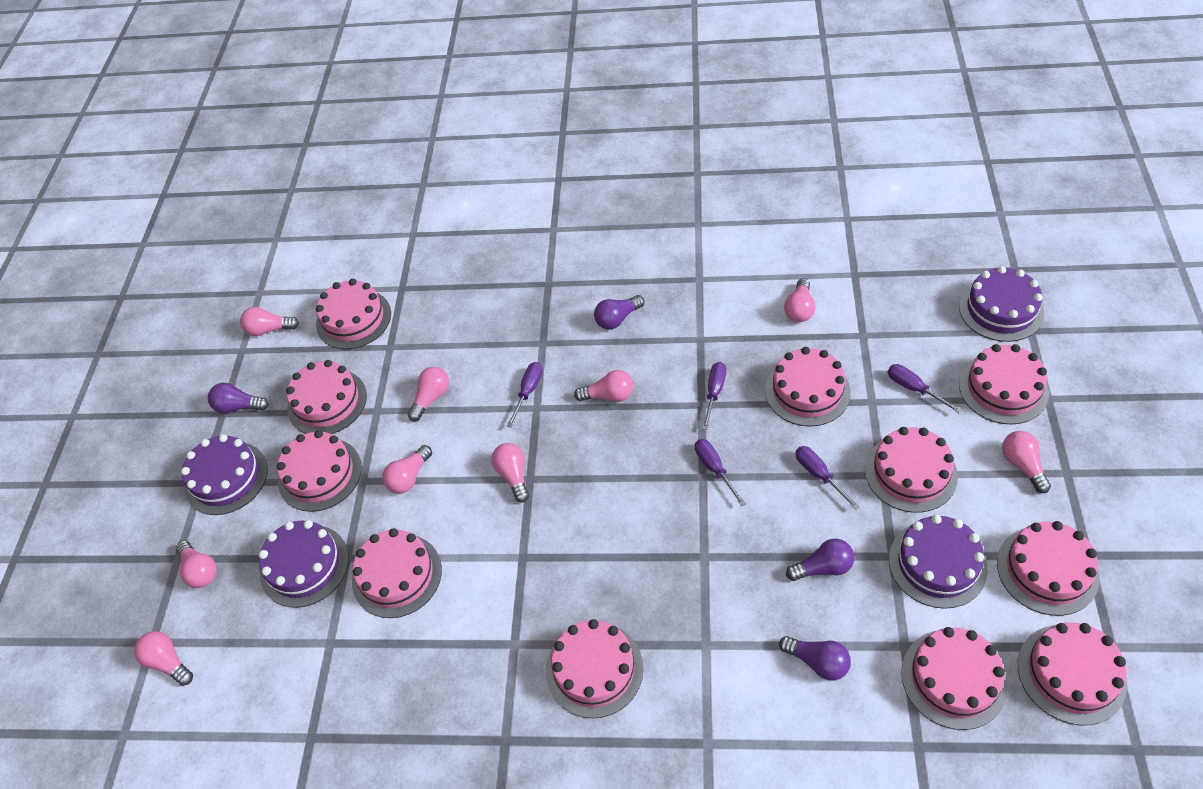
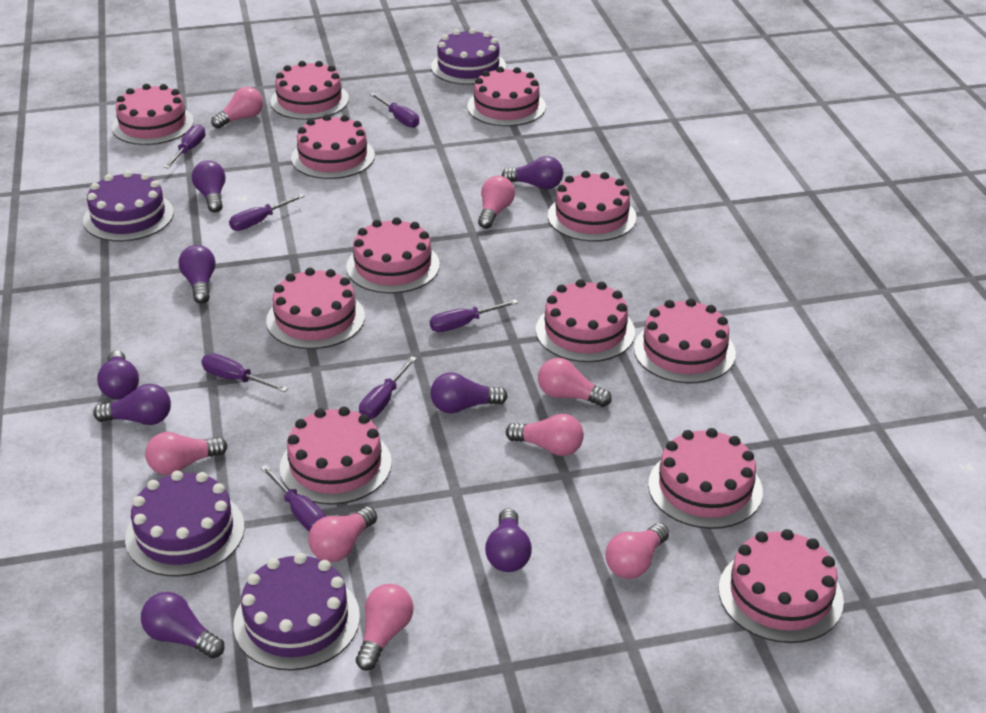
pink cake: [277,430,362,512] [286,360,367,434] [316,279,391,349] [352,528,442,618] [546,619,644,719] [765,347,851,427] [865,427,958,513] [901,627,1008,730] [959,344,1049,425] [997,521,1099,616] [1018,622,1127,725] = 11 -> [112,84,194,145] [266,268,365,349] [270,61,349,120] [280,406,392,505] [291,114,375,179] [346,217,440,294] [467,67,546,126] [536,279,635,362] [548,171,637,242] [634,298,736,383] [648,428,763,529] [719,529,844,643] = 12
pink light bulb: [134,631,193,686] [176,540,217,588] [240,307,299,336] [382,445,432,494] [408,367,449,421] [492,443,529,503] [574,370,634,402] [784,278,816,322] [1002,431,1051,493] = 9 -> [145,432,227,475] [211,87,263,128] [308,506,377,562] [356,584,413,671] [478,176,515,229] [506,413,584,456] [538,358,612,407] [606,523,669,579] = 8
purple light bulb: [208,383,269,413] [594,295,644,330] [779,636,851,681] [786,539,854,581] = 4 -> [93,384,171,425] [97,350,139,399] [141,592,225,659] [179,245,216,304] [192,160,226,213] [430,373,508,414] [485,508,532,572] [502,156,563,189] = 8
purple screwdriver: [507,362,543,427] [695,439,746,506] [702,362,726,430] [795,446,860,510] [888,364,962,413] = 5 -> [164,124,205,169] [201,354,288,392] [229,194,305,231] [261,465,326,532] [359,356,417,419] [370,93,419,128] [430,299,519,332] = 7

